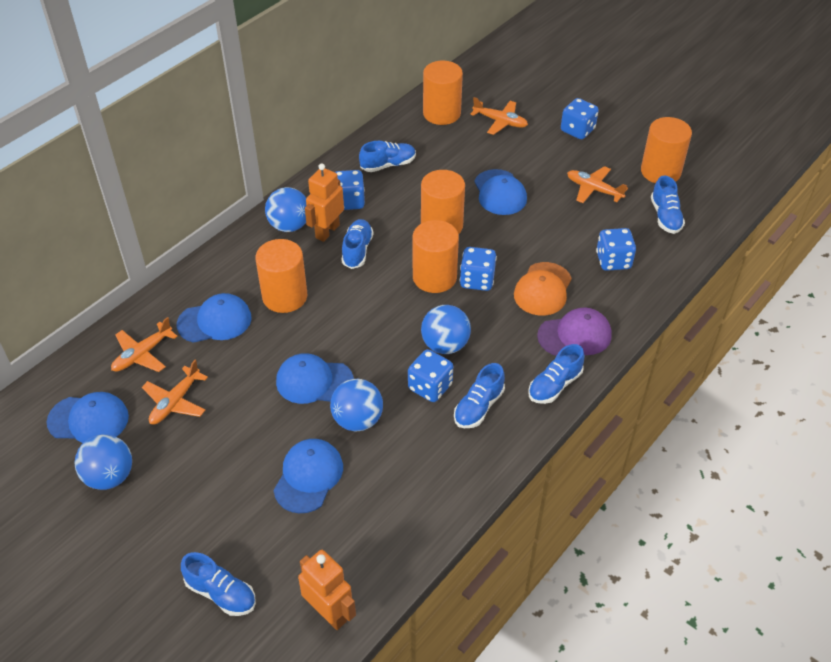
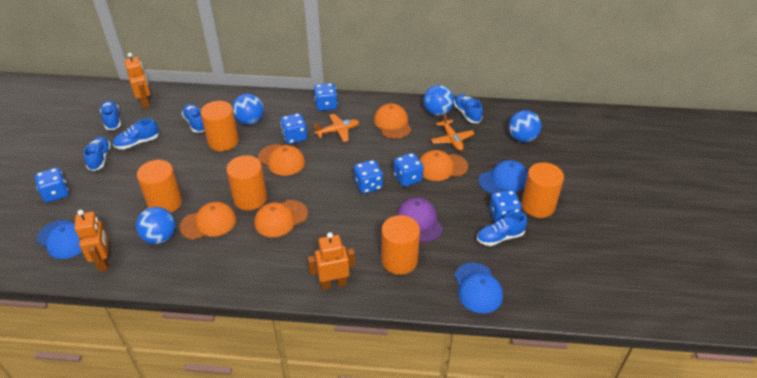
blue cap: [47,392,129,443] [177,293,251,343] [273,439,343,513] [276,353,354,404] [474,169,527,215] = 5 -> [37,220,82,259] [454,263,503,313] [478,160,528,194] = 3
blue dice: [335,170,365,210] [408,349,453,402] [460,247,497,291] [561,98,599,139] [596,228,636,271] = 5 -> [35,168,69,202] [280,113,307,144] [314,83,338,111] [354,160,383,194] [394,153,424,187] [489,190,522,222] = 6
orange cap: [514,262,572,316] = 1 -> [180,202,236,240] [254,200,308,237] [258,144,305,176] [374,103,411,139] [419,150,468,181] = 5
orange plane: [111,317,178,372] [142,360,208,424] [470,97,528,135] [567,166,628,203] = 4 -> [314,114,359,142] [431,113,475,151] = 2
orange robot: [298,550,356,630] [305,163,344,242] = 2 -> [74,210,109,272] [124,53,150,109] [308,232,355,290] = 3

